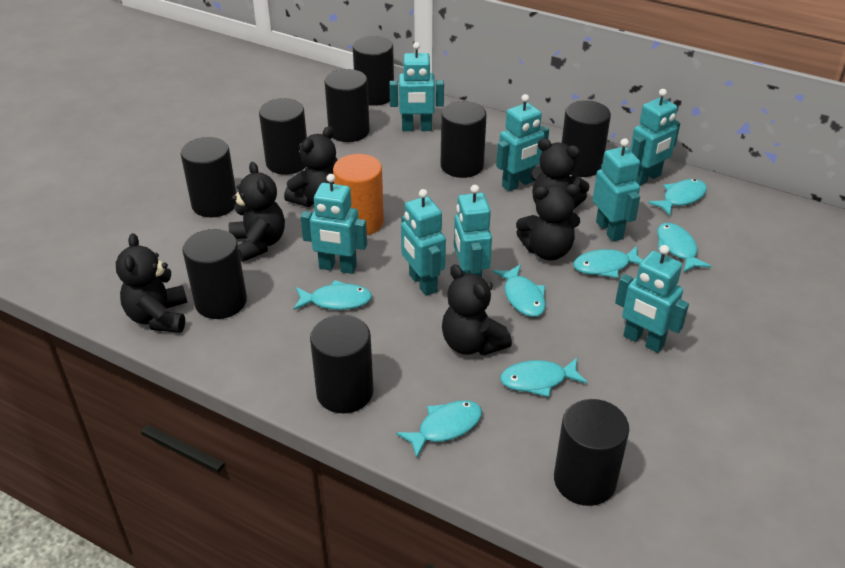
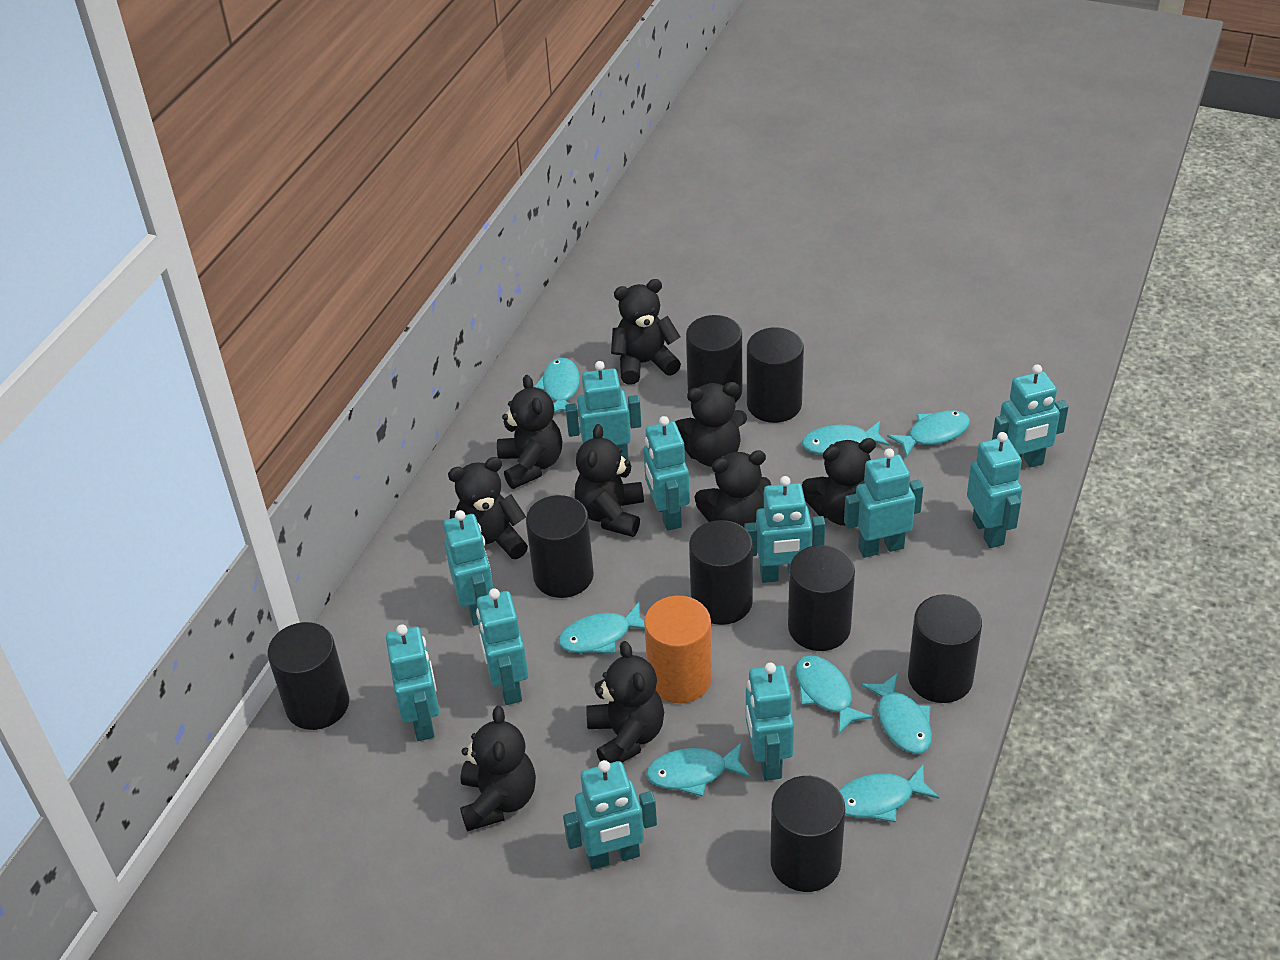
black cylinder: [181,137,236,217] [183,229,247,319] [259,98,307,175] [310,315,374,413] [325,69,370,142] [353,36,394,106] [441,101,487,178] [554,399,629,506] [562,100,611,177] = 9 -> [268,622,349,730] [526,495,594,598] [686,315,742,403] [689,520,753,625] [747,327,804,423] [770,776,845,892] [788,545,855,651] [908,594,982,703] = 8
black teddy bear: [116,233,187,333] [229,162,285,262] [284,126,337,207] [442,264,512,356] [516,184,580,260] [530,138,590,209] = 6 -> [448,457,528,559] [460,706,536,832] [497,375,562,489] [575,424,644,537] [586,641,664,763] [611,279,681,385] [675,382,747,467] [695,450,771,527] [802,438,876,526] = 9
turquoise fish: [294,280,372,310] [396,400,482,459] [493,264,546,317] [500,358,587,397] [573,246,643,278] [648,179,707,216] [657,223,711,272] = 7 -> [534,358,580,413] [558,602,645,654] [646,743,750,796] [796,655,873,734] [802,421,889,455] [839,765,939,822] [861,673,932,754] [887,410,970,458] = 8
turquoise robot: [300,174,367,274] [390,42,444,131] [401,189,446,296] [454,185,492,277] [496,94,549,191] [593,138,640,241] [615,245,689,353] [630,89,680,186] = 8 -> [386,624,439,741] [443,510,494,626] [476,588,528,705] [563,760,657,870] [565,361,641,460] [644,416,690,531] [744,476,825,583] [746,663,794,781] [844,448,923,558] [967,432,1022,548] [992,364,1068,468] = 11

